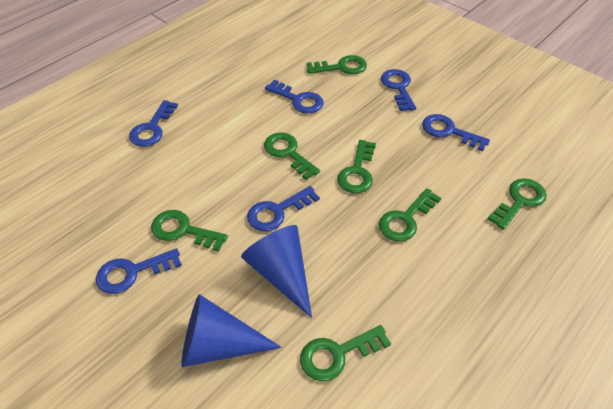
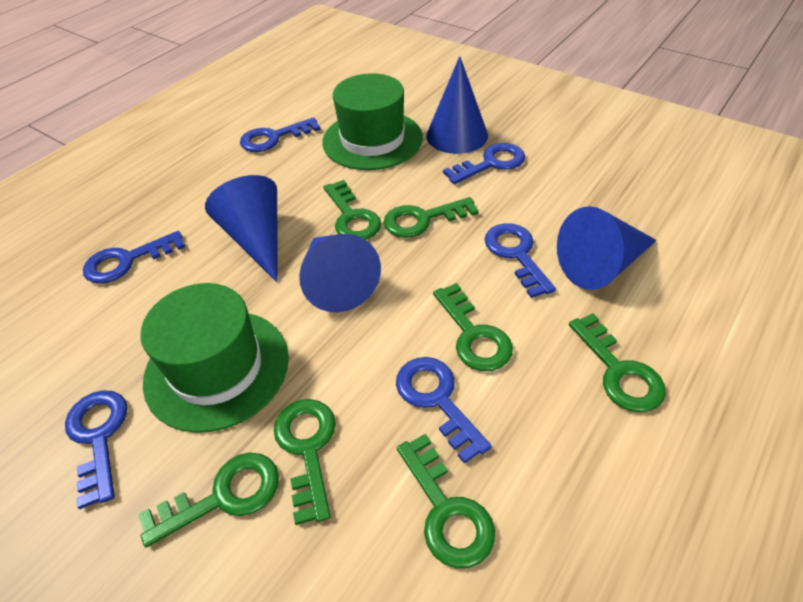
blue cone: [181,294,282,367] [241,225,312,318] = 2 -> [205,175,277,282] [299,234,381,312] [426,56,488,154] [557,206,657,290] = 4
green hat: none = 0 -> [140,283,289,433] [322,73,423,170] = 2

